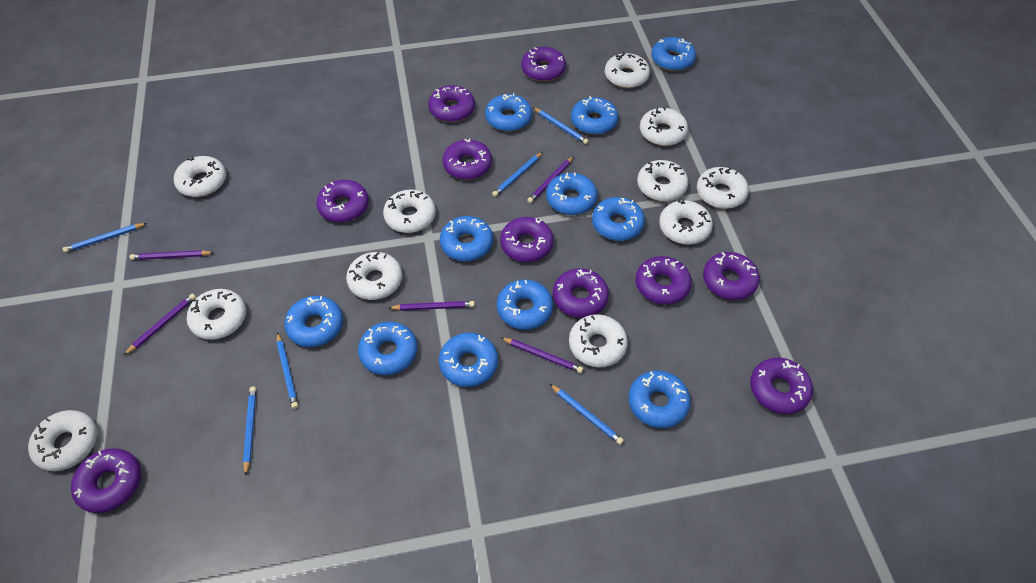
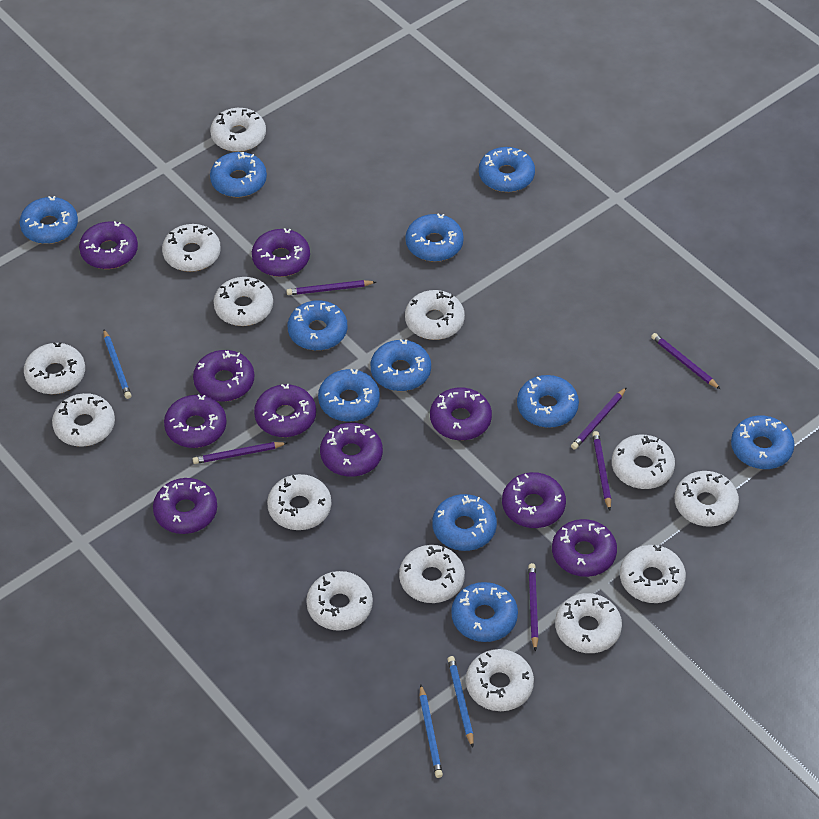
blue pencil: [62,223,147,253] [243,387,256,476] [277,332,299,409] [492,152,543,197] [533,107,589,144] [550,384,624,445] = 6 -> [104,329,131,399] [420,684,443,778] [447,656,474,748] = 3
purple pencil: [124,294,196,355] [130,250,214,260] [389,301,475,311] [500,337,583,373] [527,156,574,203] = 5 -> [193,442,287,464] [286,280,376,295] [528,563,538,651] [571,387,627,450] [592,431,611,511] [651,333,720,389] = 6
white donut: [28,410,97,471] [174,156,226,197] [187,289,246,340] [346,252,402,300] [383,189,436,233] [569,314,628,368] [605,52,650,88] [637,160,688,202] [640,107,688,146] [659,199,713,245] [697,167,749,209] = 11 -> [24,342,85,394] [52,393,115,447] [162,224,221,272] [210,108,266,152] [214,277,273,326] [267,474,331,530] [306,571,373,631] [399,545,465,603] [405,290,465,340] [466,649,534,711] [555,593,622,653] [612,435,675,489] [620,545,686,603] [675,471,739,527] = 14

